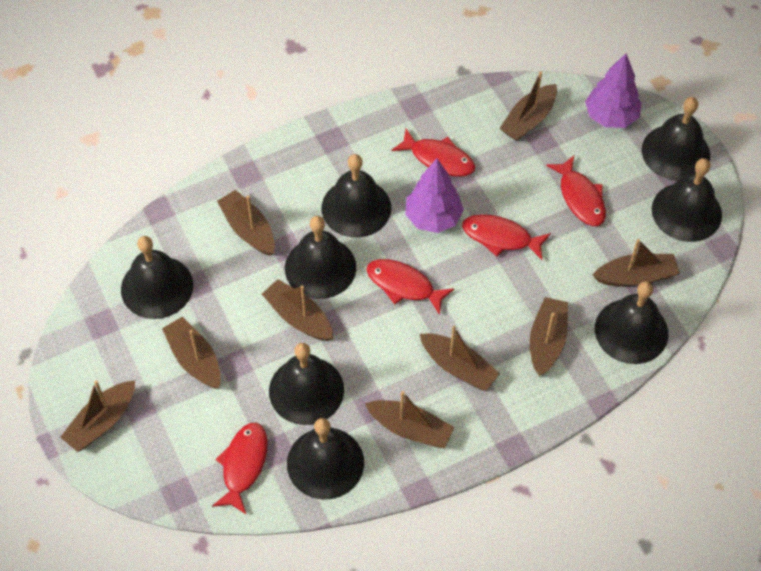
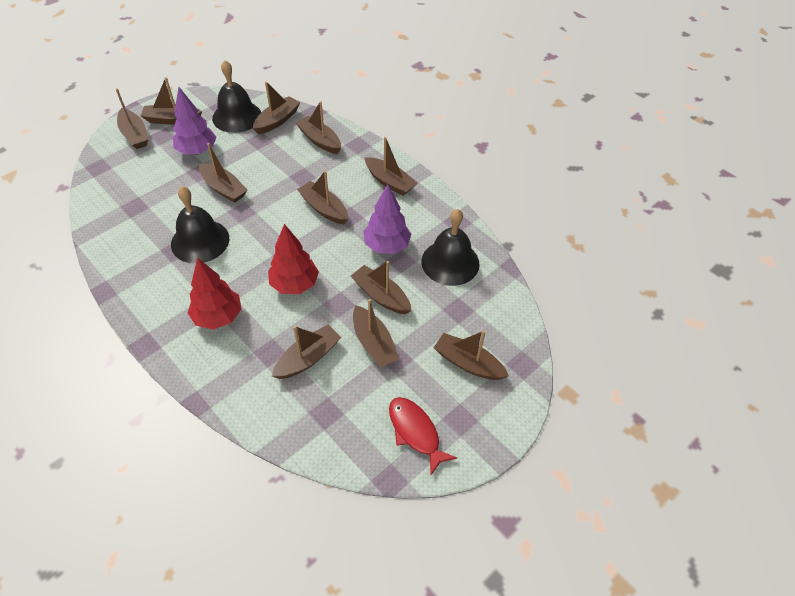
black bell: [121,236,193,319] [269,343,344,425] [285,216,356,299] [287,418,364,500] [321,154,391,238] [595,281,668,364] [642,97,710,181] [652,158,722,242] = 8 -> [171,186,229,263] [212,60,261,133] [421,209,480,286] = 3
brown boat: [60,380,135,452] [162,317,221,389] [217,190,275,256] [262,279,333,341] [365,391,454,448] [420,326,500,391] [499,71,557,141] [529,297,568,376] [592,239,680,287] = 9 -> [116,88,149,149] [141,77,202,125] [199,143,248,203] [253,81,300,134] [272,325,341,379] [295,101,341,154] [297,171,348,224] [351,261,412,314] [353,299,400,367] [365,137,417,196] [434,330,509,380] = 11
red fish: [212,423,268,515] [366,259,455,315] [391,129,475,176] [462,214,551,260] [546,156,606,226] = 5 -> [389,397,457,475] = 1
red tree: none = 0 -> [188,258,242,330] [268,224,319,294] = 2

